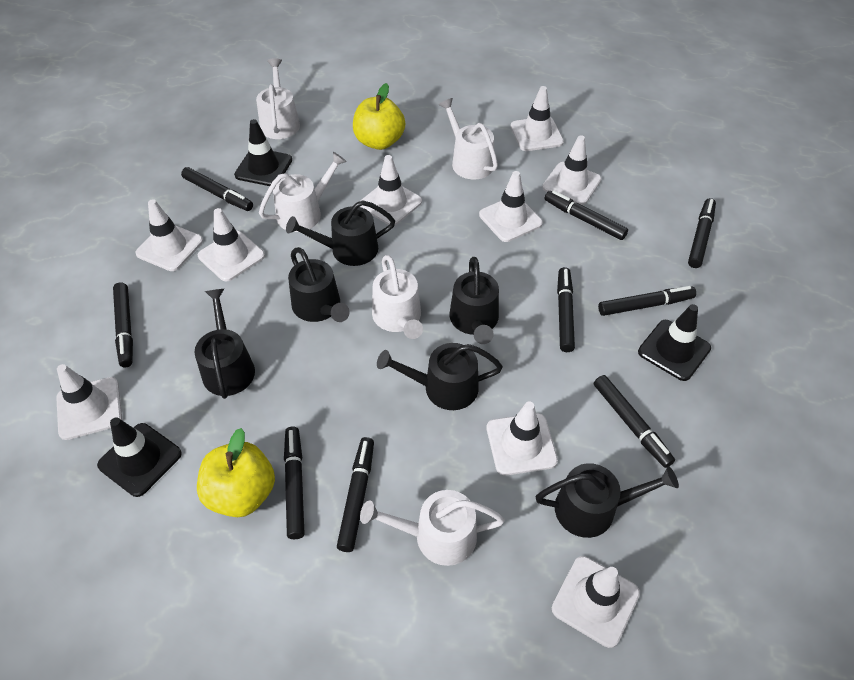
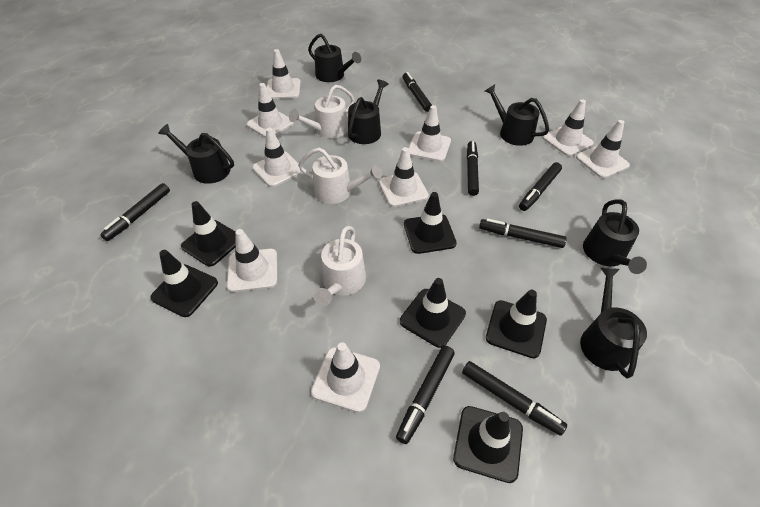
black marker: [113,282,133,368] [181,167,253,211] [284,427,305,539] [337,437,374,552] [544,190,628,240] [557,267,575,352] [594,375,675,468] [598,286,696,316] [688,198,716,268] = 9 -> [100,183,170,241] [396,346,455,444] [403,72,432,112] [462,361,567,436] [466,141,479,196] [479,219,566,248] [519,162,562,211] = 7
black traffic cone: [97,417,182,497] [234,119,292,186] [638,304,711,381] = 3 -> [150,250,218,317] [181,201,236,266] [400,278,466,348] [404,192,457,254] [453,406,523,483] [486,290,547,358] = 6
white watering can: [256,58,300,139] [259,152,347,232] [360,490,505,566] [372,255,423,339] [439,98,498,179] = 5 -> [289,85,355,138] [298,148,382,204] [314,226,366,306] = 3
yellow apple: [197,428,275,517] [353,83,405,150] = 2 -> none = 0

